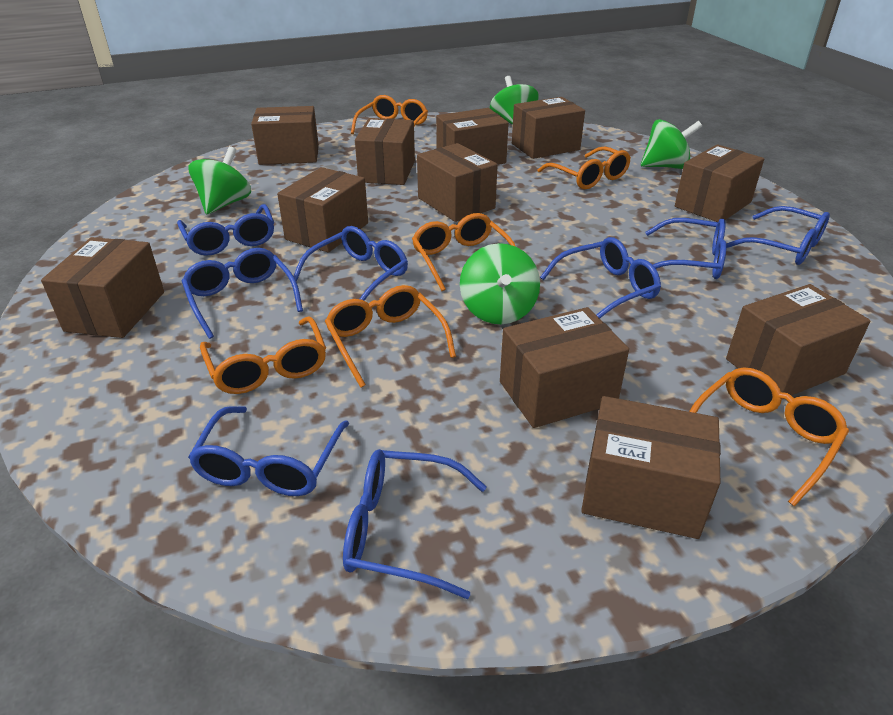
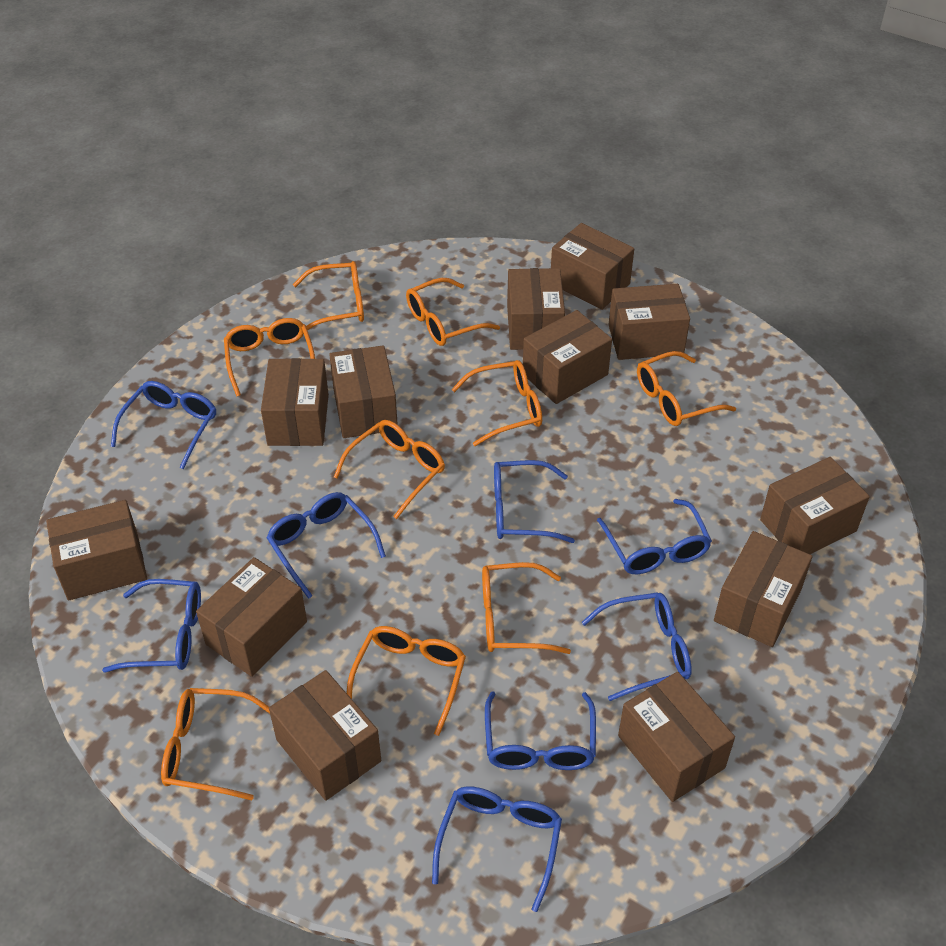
brown box: [41,237,164,338] [251,106,319,165] [277,167,368,253] [355,118,415,185] [417,143,498,222] [436,108,509,165] [500,307,629,428] [512,97,585,159] [581,396,721,539] [675,144,764,222] [726,284,871,400] = 11 -> [46,500,147,600] [196,557,307,677] [261,358,329,446] [269,670,381,801] [329,345,398,438] [507,268,565,350] [523,310,612,404] [551,223,634,310] [608,284,690,360] [618,672,735,802] [714,531,812,647] [760,457,870,554] = 12
green spinning top: [189,146,251,215] [460,243,540,324] [490,76,539,125] [641,119,702,169] = 4 -> none = 0
orange glasses: [200,316,326,394] [325,285,456,388] [351,95,428,134] [412,213,516,291] [538,146,631,189] [689,367,849,507] = 6 -> [161,688,270,800] [224,318,315,396] [293,261,364,331] [334,420,445,519] [346,626,466,736] [406,278,500,346] [452,360,542,446] [482,562,571,654] [637,351,736,426] = 9

